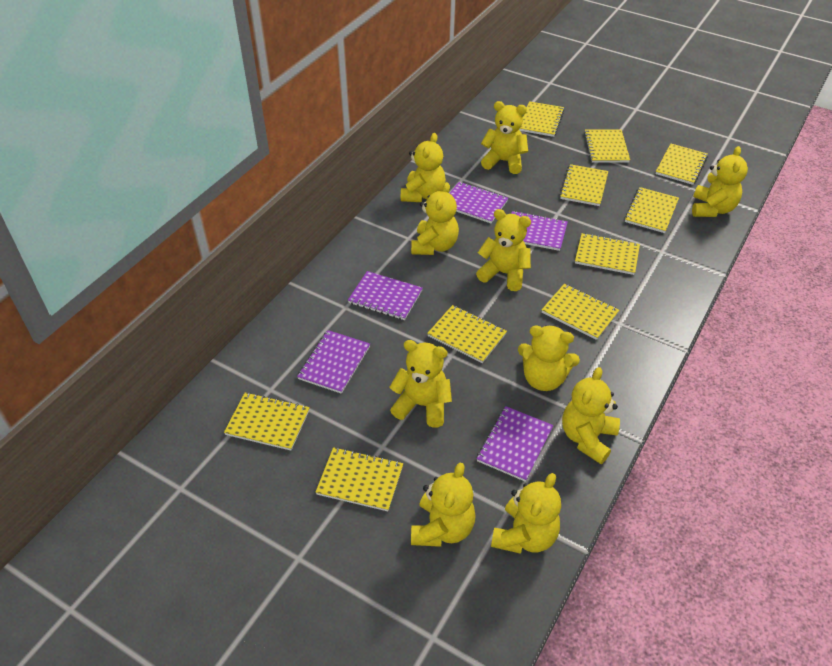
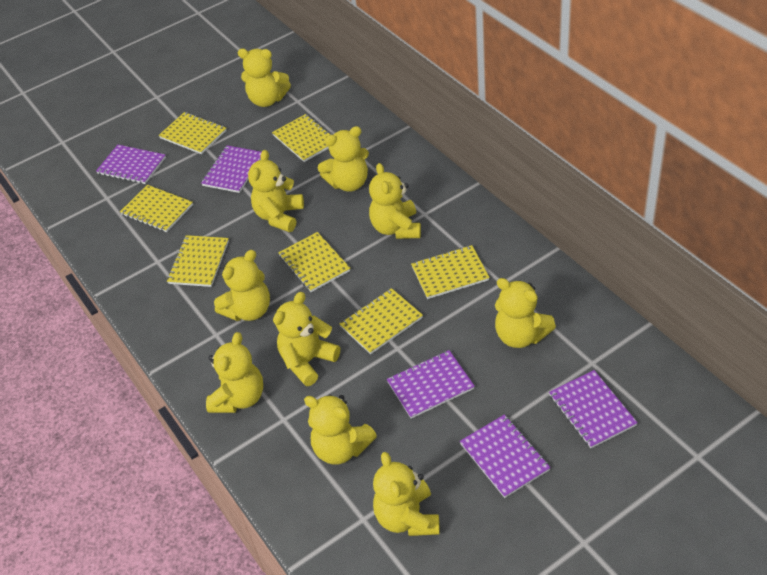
yellow notebook: [224,392,310,450] [316,447,403,511] [427,305,507,363] [519,101,564,137] [542,284,619,340] [560,164,608,206] [575,233,640,275] [584,130,630,163] [624,187,679,233] [656,143,708,185] = 10 -> [120,185,193,232] [158,112,227,154] [167,235,229,287] [272,114,332,162] [278,232,350,292] [340,288,423,354] [411,245,490,299] = 7

